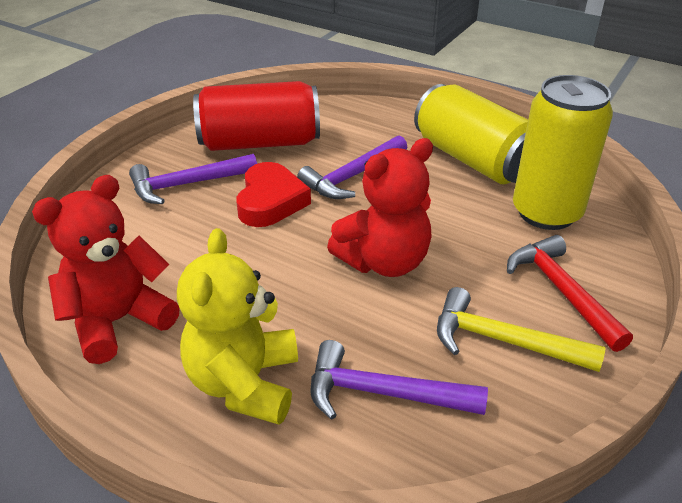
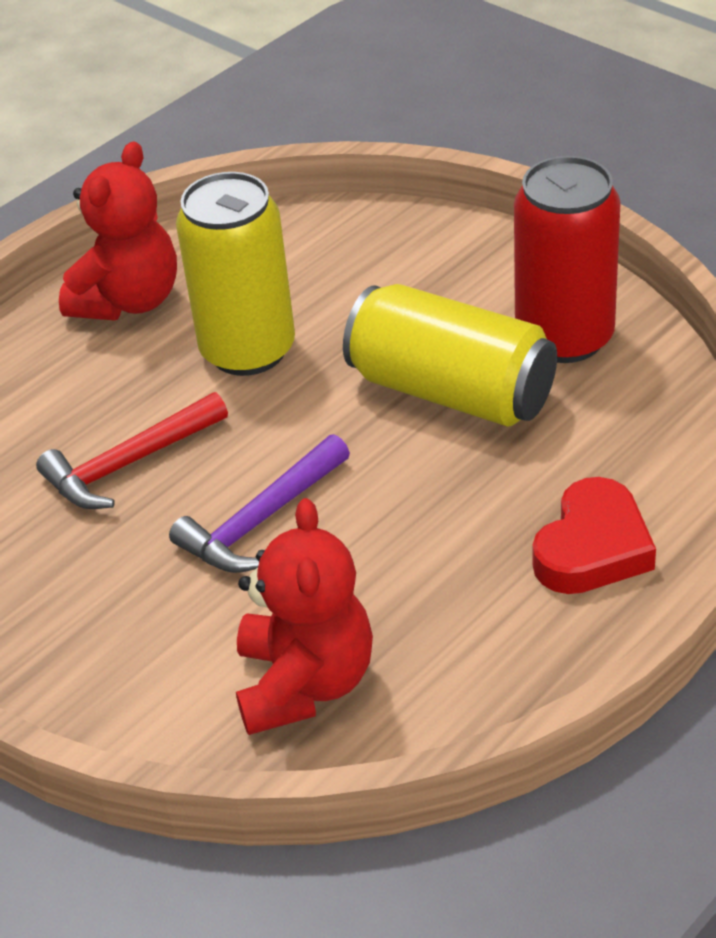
purple hammer: [129,154,257,204] [297,135,407,199] [310,340,488,420] = 3 -> [169,434,350,573] = 1
yellow hammer: [437,287,606,372] = 1 -> none = 0
yellow teddy bear: [177,228,298,425] = 1 -> none = 0

